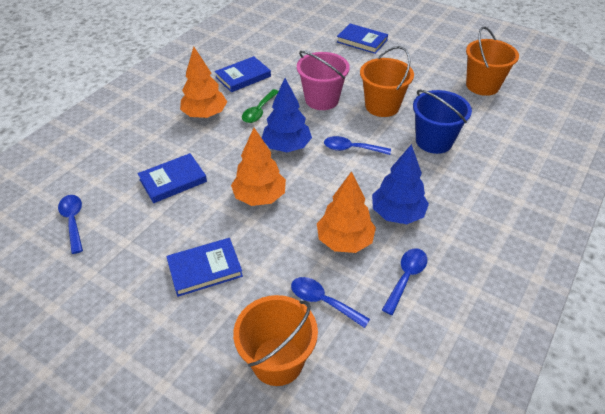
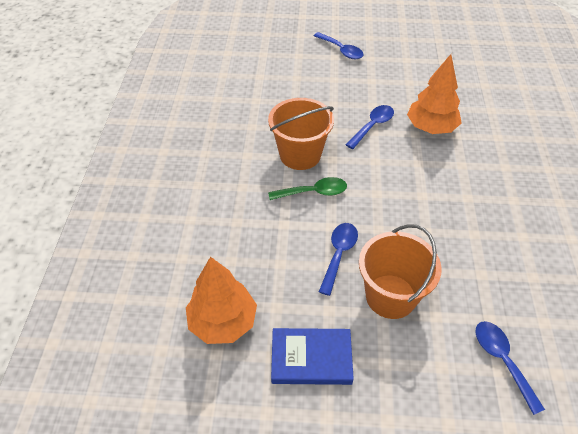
blue book: [138,153,207,203] [166,238,243,297] [215,56,271,92] [337,24,388,54] = 4 -> [271,328,354,385] = 1
blue bucket: [413,90,472,154] = 1 -> none = 0
blue tree: [262,78,312,152] [372,144,429,224] = 2 -> none = 0
orange bucket: [233,295,318,386] [360,46,414,117] [466,26,519,96] = 3 -> [268,98,334,170] [359,224,442,319] = 2
orange tree: [180,47,227,118] [231,128,286,206] [317,171,376,253] = 3 -> [186,257,257,344] [407,54,462,134] = 2
pink bucket: [297,51,350,110] = 1 -> none = 0

